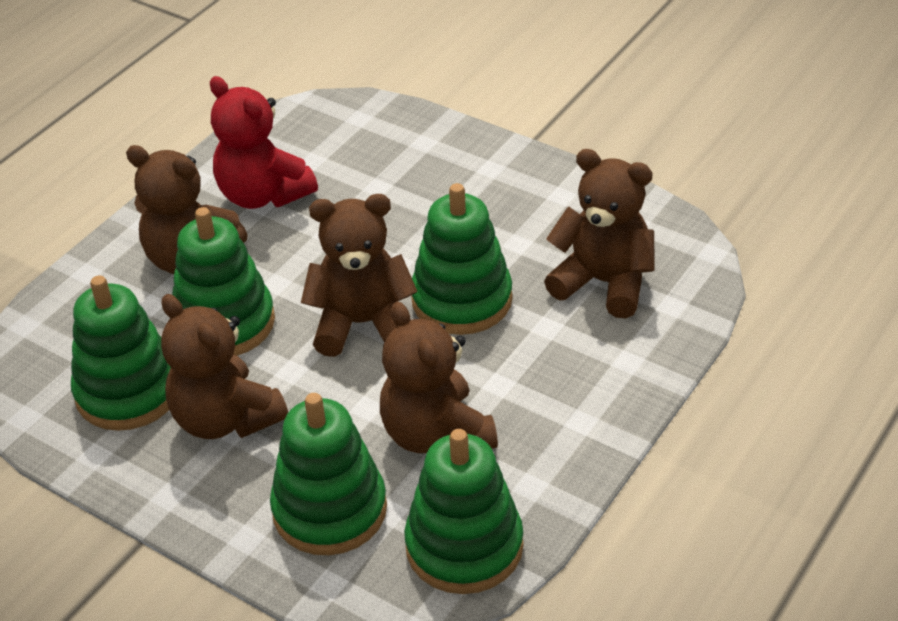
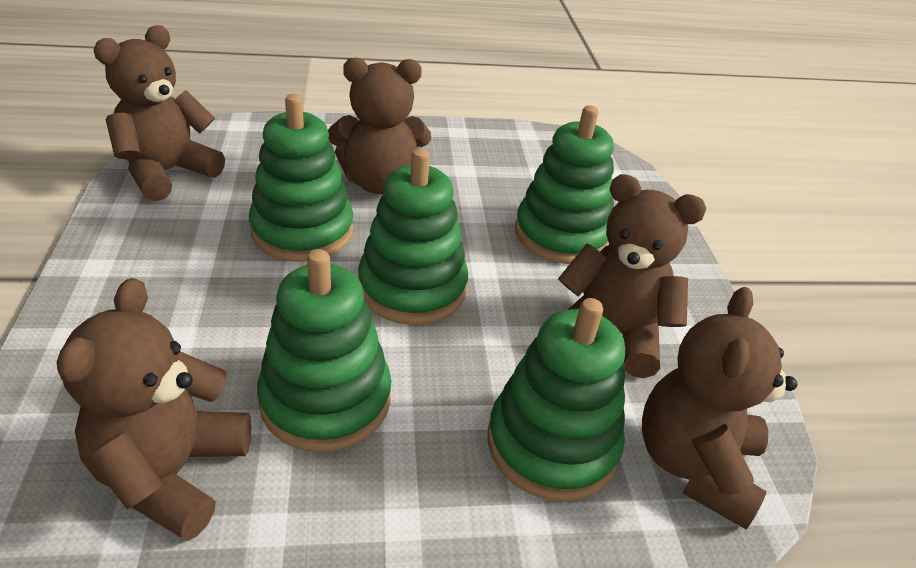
red teddy bear: [210,76,318,209] = 1 -> none = 0

